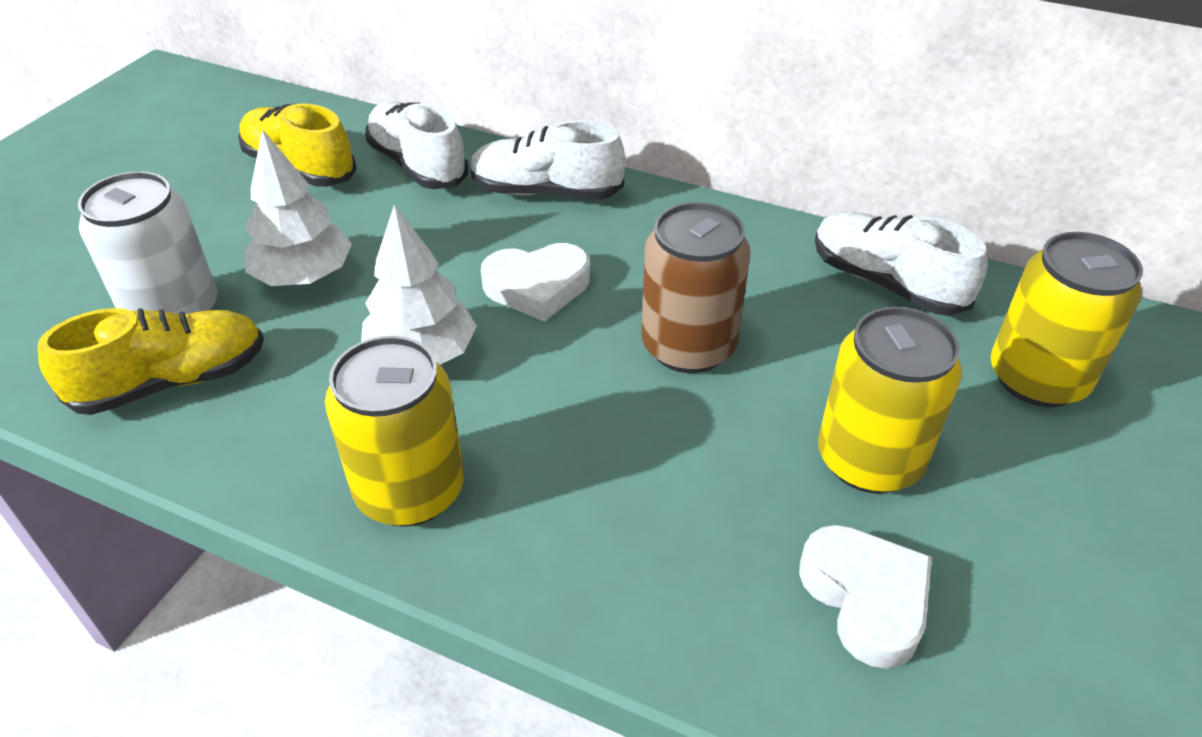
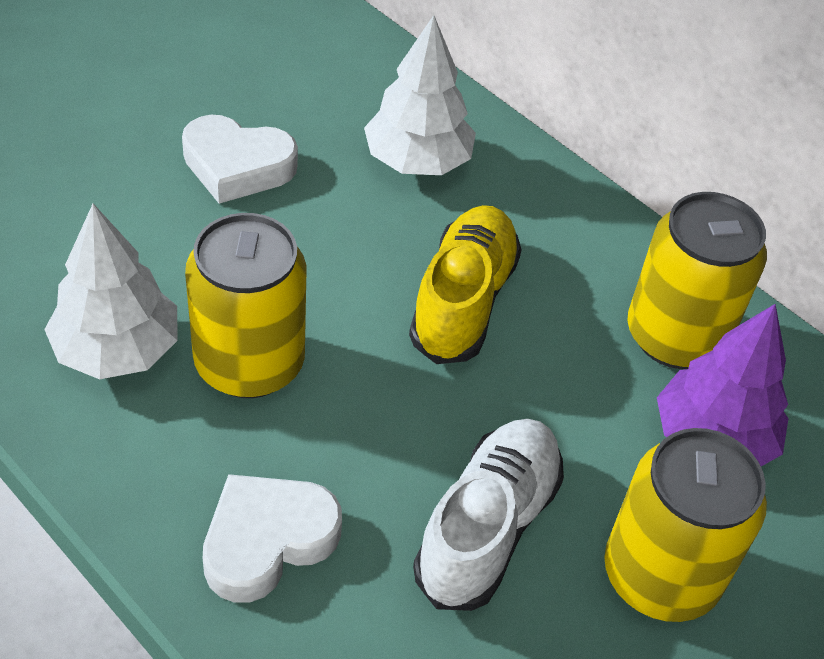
brown can: [641,202,751,373] = 1 -> none = 0
purple tree: none = 0 -> [657,304,789,466] = 1
white can: [78,171,217,315] = 1 -> none = 0
white shoe: [365,101,469,189] [470,120,625,200] [815,212,987,315] = 3 -> [413,419,564,611] = 1
yellow shoe: [38,308,264,415] [238,103,357,187] = 2 -> [409,205,522,364] = 1

